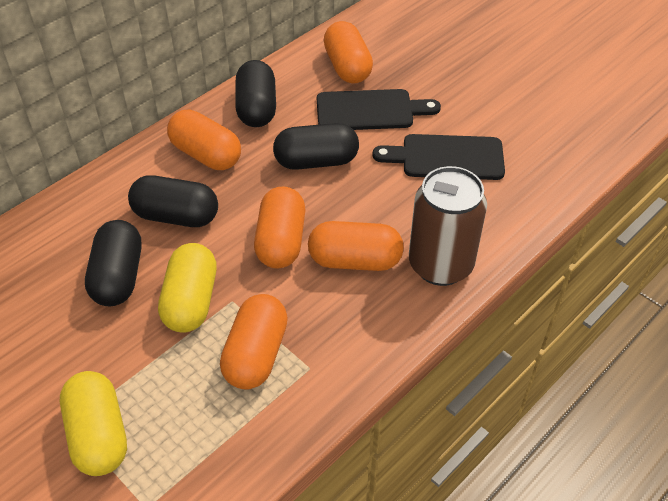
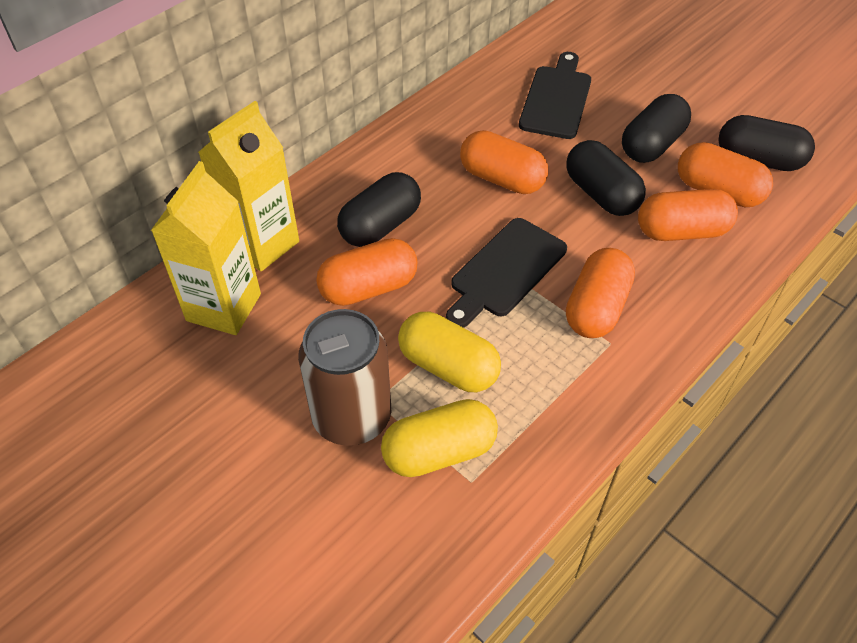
yellow carton: none = 0 -> [151,161,261,335] [198,101,299,271] = 2

